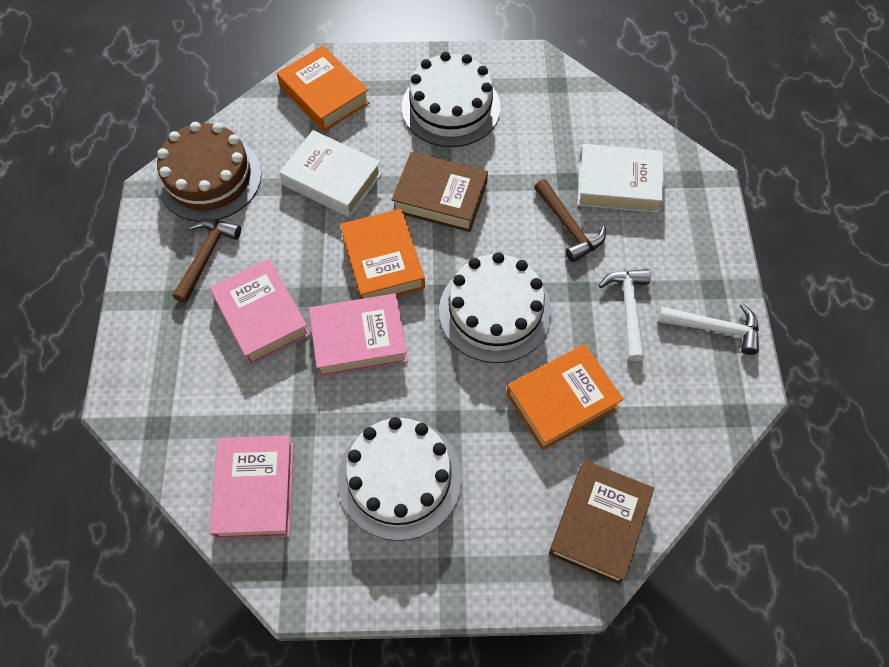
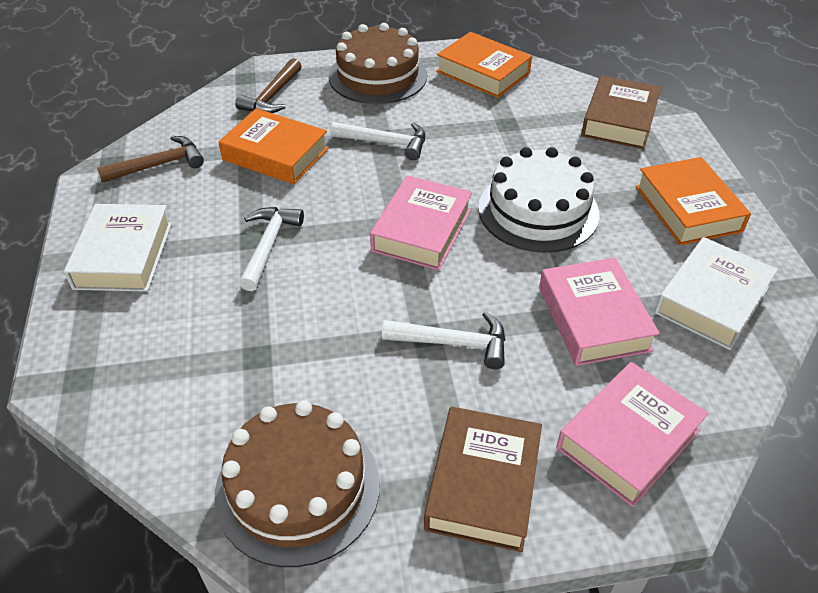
brown cake: [157,122,262,221] = 1 -> [215,400,380,567] [329,23,427,104] = 2
white cake: [338,417,462,541] [402,52,501,147] [439,252,552,363] = 3 -> [478,147,600,253] = 1
white hammer: [599,269,651,361] [657,303,759,355] = 2 -> [239,207,304,291] [331,122,425,160] [382,311,505,369] = 3

